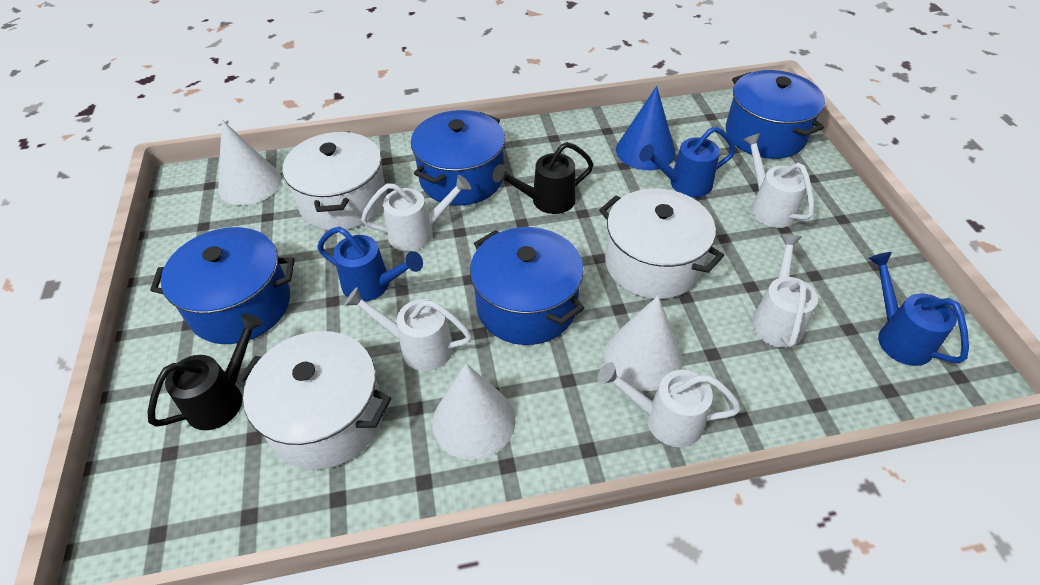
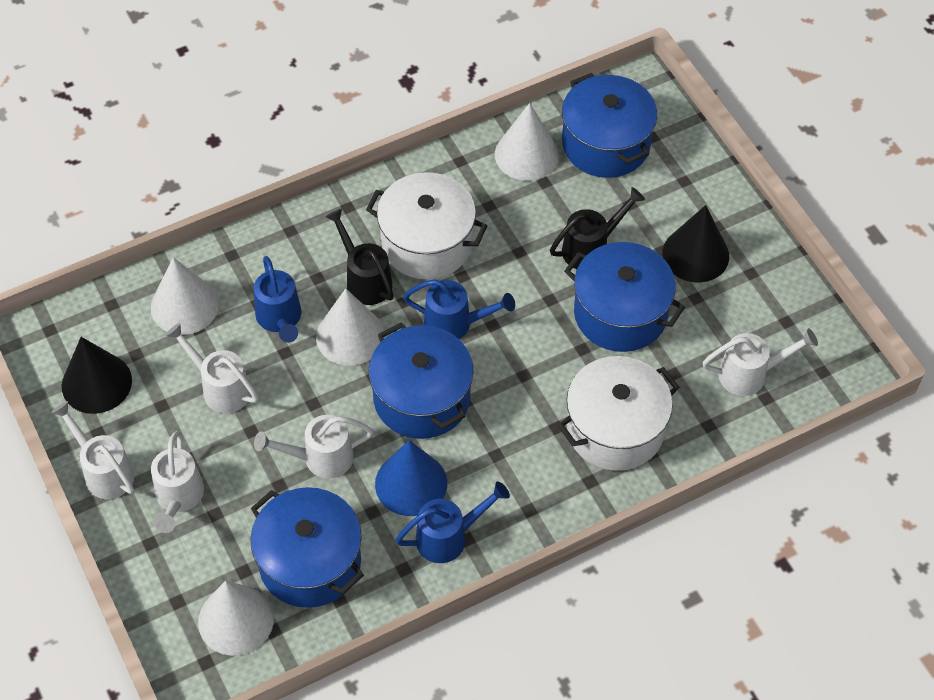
black cone: none = 0 -> [62,337,132,414] [663,205,729,283] = 2
white cone: [218,120,281,205] [432,364,516,460] [604,296,683,391] = 3 -> [151,257,219,335] [198,581,274,656] [316,288,385,366] [495,103,559,181] = 4
white pot: [236,331,391,470] [283,132,387,230] [599,188,724,299] = 3 -> [366,172,487,280] [557,356,680,471] = 2

